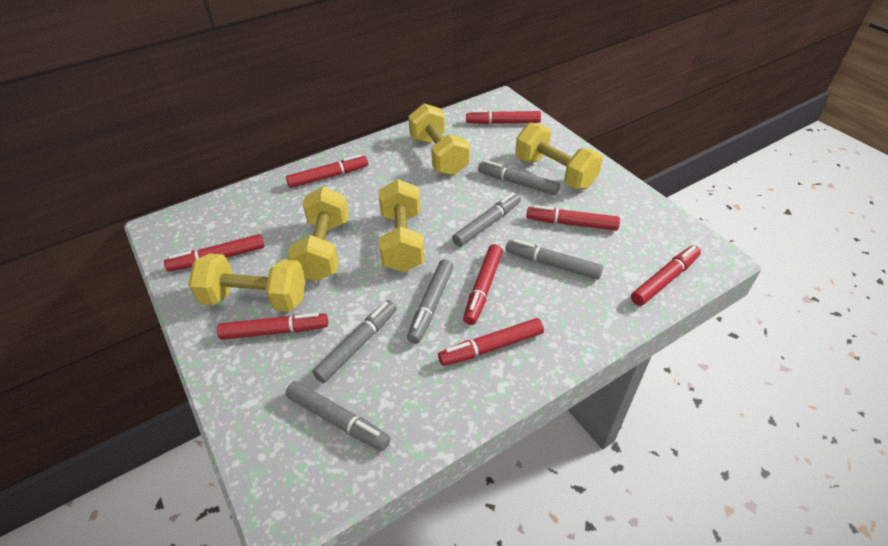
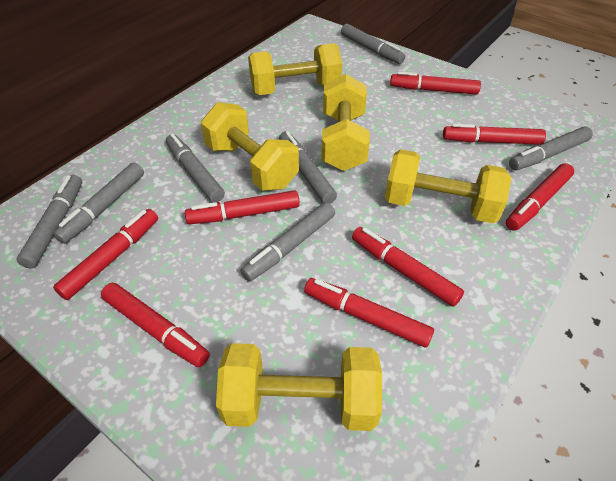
grey marker: [285,381,391,451] [312,300,397,383] [407,259,453,344] [452,192,521,247] [478,160,560,195] [506,239,603,280] = 6 -> [16,174,82,268] [53,162,144,244] [166,134,225,202] [241,202,335,281] [279,131,337,203] [341,24,405,64] [509,127,593,170] = 7

